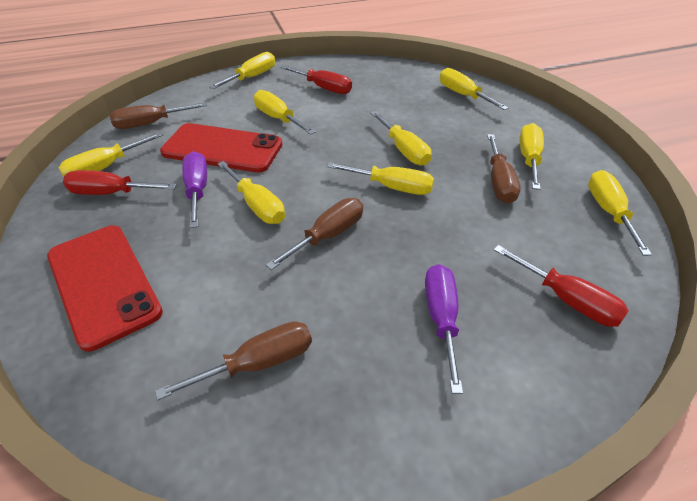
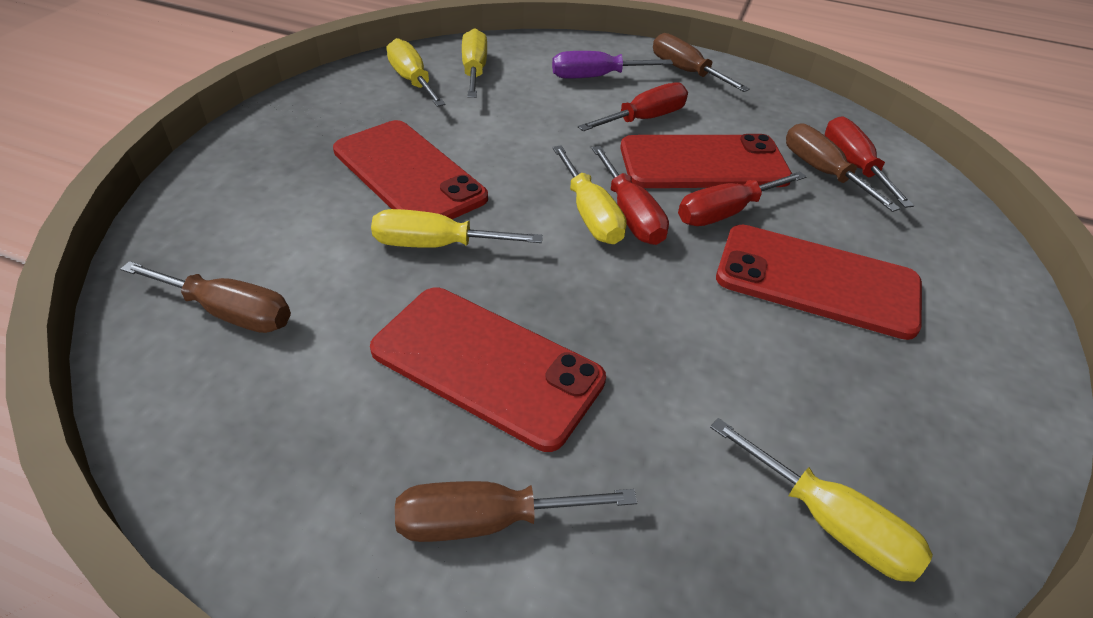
purple screwdriver: [182,151,207,228] [425,264,463,394] = 2 -> [552,51,673,79] = 1
red phone: [47,226,163,352] [160,123,282,173] = 2 -> [333,120,488,219] [370,288,606,452] [620,134,792,188] [716,225,922,340] = 4
red screwdriver: [63,170,177,195] [280,65,352,94] [494,245,629,327] = 3 -> [578,82,688,131] [592,146,669,245] [678,171,807,226] [825,116,914,208] = 4
yellow screwdriver: [59,132,163,177] [209,52,275,89] [218,161,285,224] [254,90,316,135] [327,162,434,195] [370,111,432,166] [440,68,509,110] [520,123,544,190] [588,170,652,256] = 9 -> [371,209,543,248] [387,38,446,107] [462,28,487,98] [552,145,627,244] [710,418,933,582] = 5

